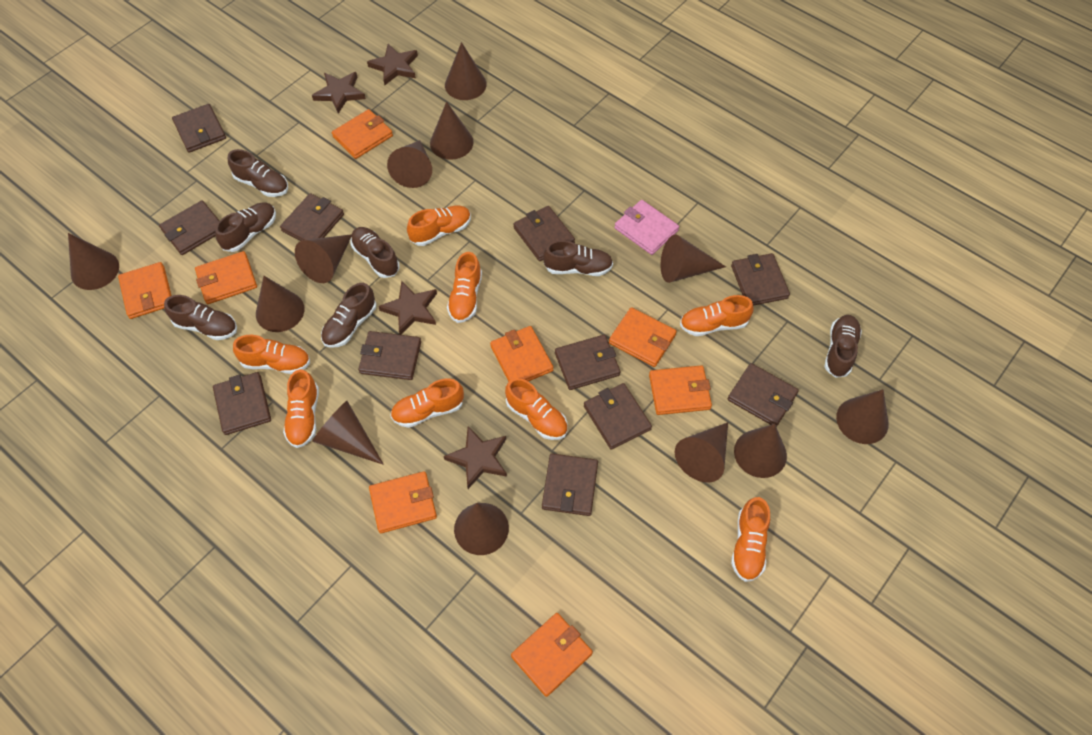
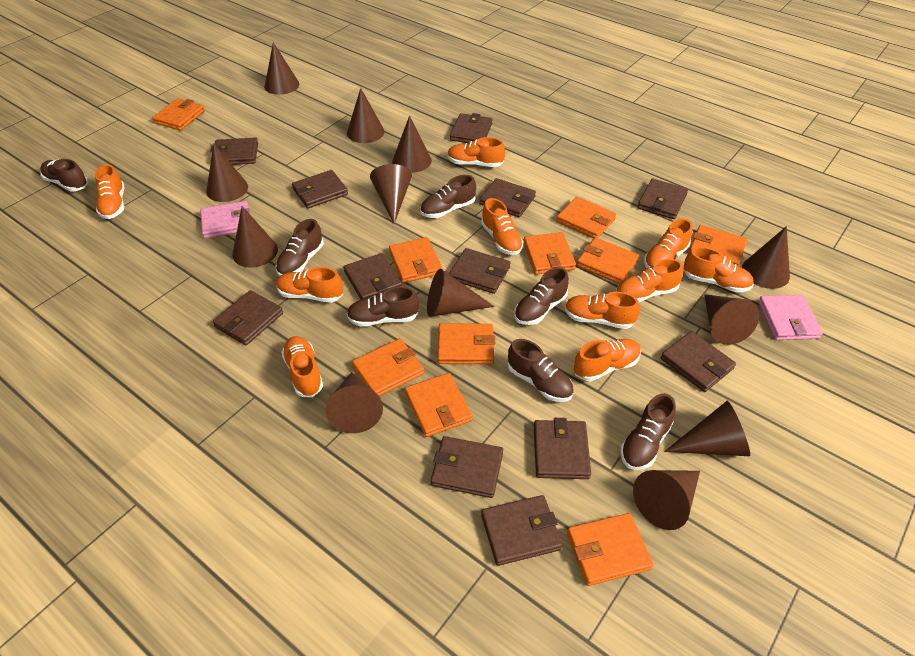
brown star: [312,72,366,114] [367,44,418,85] [378,281,437,335] [444,426,507,489] = 4 -> none = 0
brown wallet: [159,200,220,255] [172,104,226,153] [213,372,271,435] [280,193,344,241] [358,331,421,380] [513,206,575,261] [542,453,598,516] [555,335,621,390] [584,383,652,450] [728,363,799,427] [731,253,790,306] = 11 -> [211,138,258,165] [212,290,283,345] [292,170,348,209] [344,253,402,300] [431,436,503,498] [449,248,510,294] [450,113,493,143] [479,178,536,217] [481,495,562,566] [534,418,591,479] [637,178,688,219] [661,331,736,392] = 12
orange shoe: [233,335,310,374] [283,369,319,448] [390,378,464,428] [407,205,471,246] [447,252,482,323] [505,378,568,440] [680,295,753,336] [731,497,770,582] = 8 -> [95,164,124,219] [276,267,343,303] [281,336,323,397] [447,137,505,167] [481,198,523,255] [565,292,640,329] [574,339,641,382] [615,259,684,302] [644,218,693,268] [683,247,754,292] = 10
orange wallet: [118,262,172,319] [195,251,257,304] [332,109,393,159] [369,471,437,533] [490,326,553,381] [511,613,593,697] [609,307,677,367] [649,365,712,415] = 8 -> [152,98,205,130] [352,338,424,396] [389,237,443,283] [405,373,472,437] [438,323,495,364] [523,232,576,275] [556,197,616,239] [567,513,653,586] [577,238,639,284] [689,225,747,266] = 10
pink wallet: [614,200,679,255] = 1 -> [200,201,250,239] [758,295,823,340] = 2

